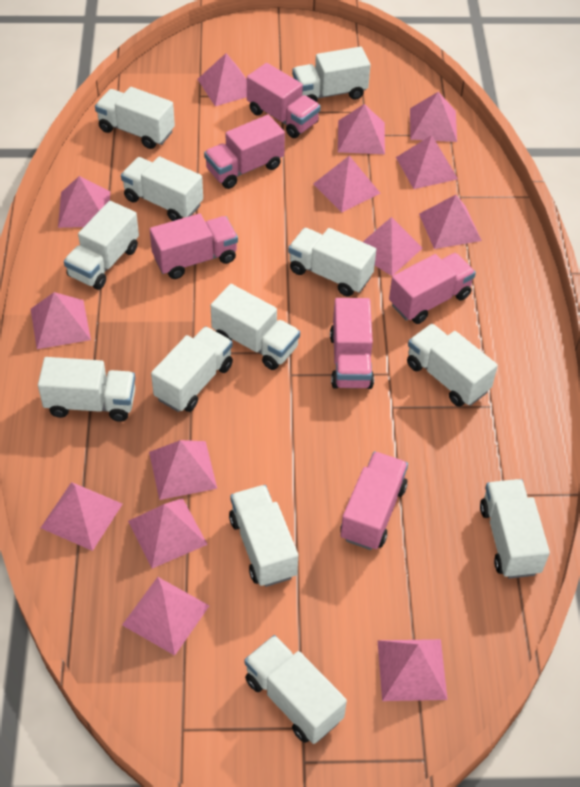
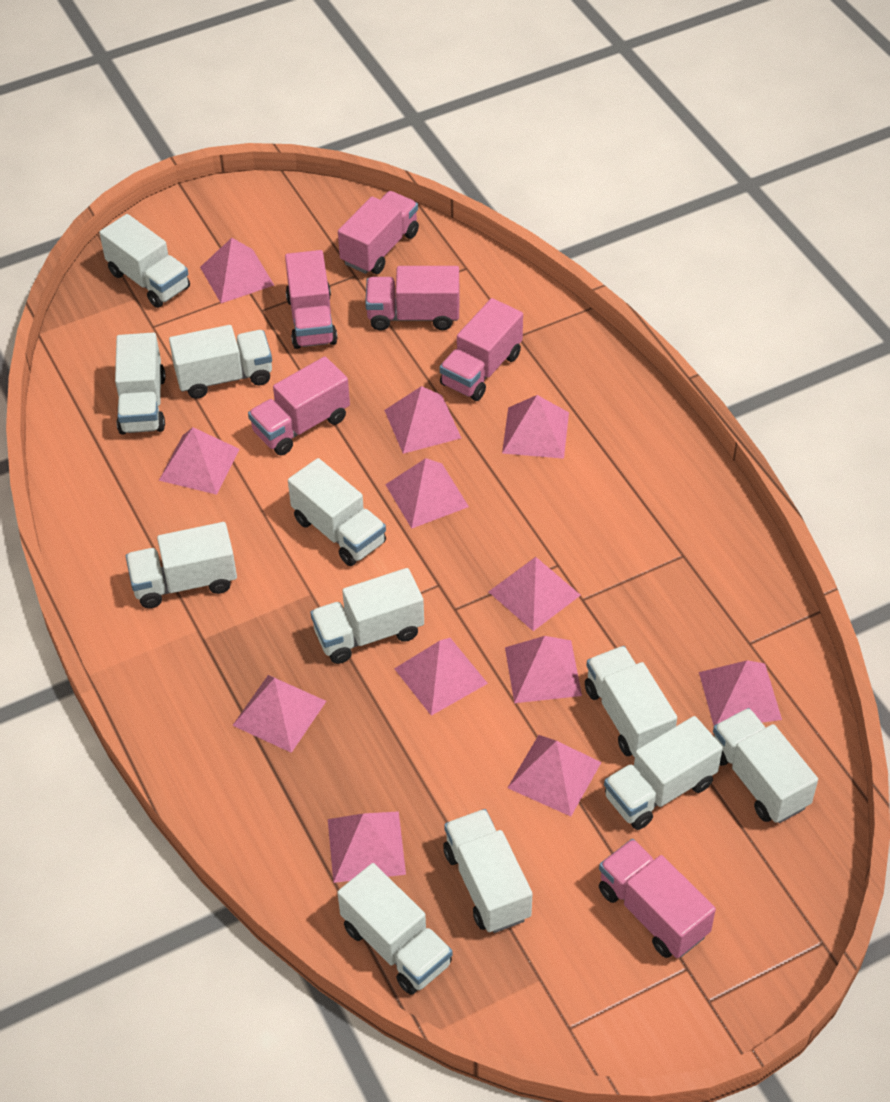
pink pyramid: [31,292,91,349] [41,482,122,551] [58,176,110,228] [122,577,210,656] [128,498,208,569] [149,440,217,500] [198,53,247,106] [313,156,380,213] [338,104,385,154] [363,217,422,276] [377,639,448,701] [396,135,458,189] [410,92,457,142] [419,195,482,249] = 14 -> [159,427,240,495] [200,238,274,303] [232,675,326,753] [328,811,406,883] [384,386,461,454] [385,458,469,529] [394,638,488,716] [488,557,581,631] [502,395,569,459] [505,636,582,703] [508,735,601,816] [699,660,782,726] = 12
white truck: [38,357,135,422] [64,201,139,290] [95,87,175,149] [121,156,203,221] [151,326,233,412] [211,284,300,370] [229,485,298,587] [244,635,347,744] [288,228,376,296] [292,47,370,102] [407,324,498,407] [480,479,550,579] = 12 -> [99,214,190,308] [115,332,166,435] [126,522,237,608] [169,325,272,399] [288,458,386,566] [310,568,424,664] [337,863,452,995] [443,809,532,933] [585,646,677,757] [604,716,723,830] [713,708,818,823] = 11

